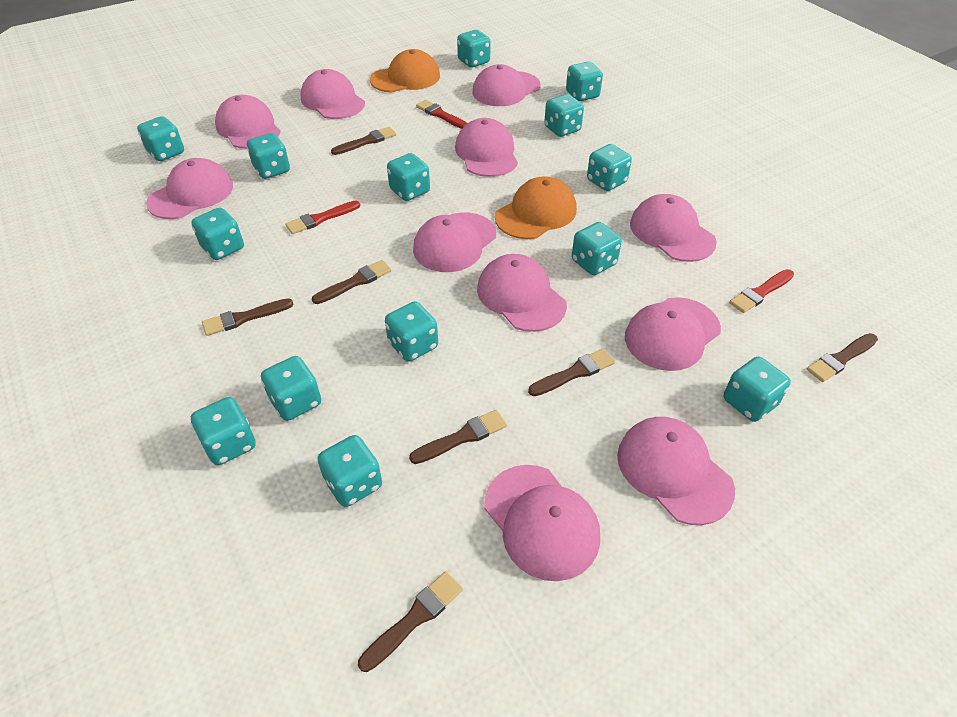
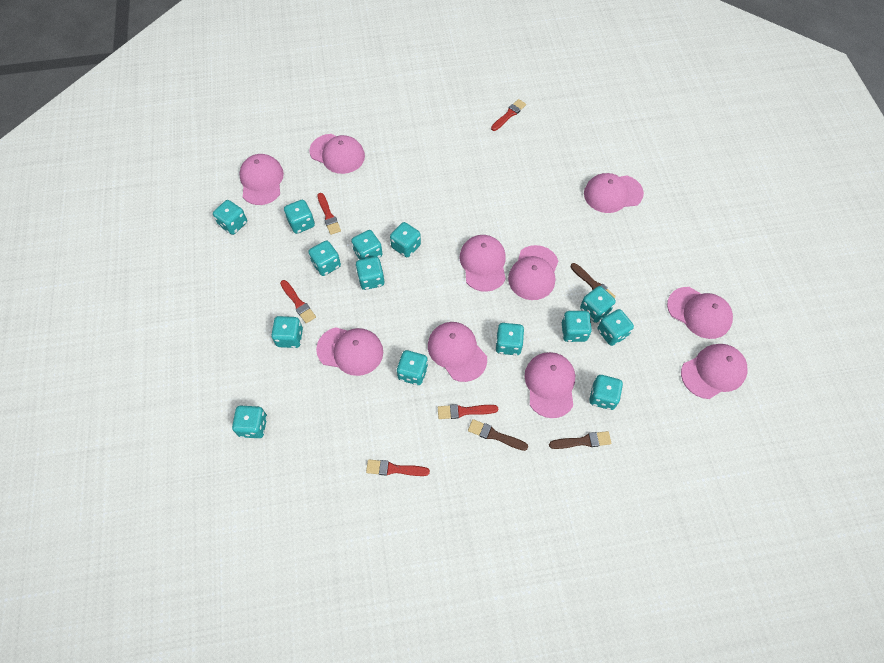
brown brush: [202,298,293,336] [312,260,391,304] [331,127,396,155] [358,571,463,672] [409,410,507,464] [528,349,615,396] [807,333,878,382] = 7 -> [468,419,528,451] [549,431,611,449] [571,263,616,298] = 3
orange cap: [370,49,440,93] [495,176,577,239] = 2 -> none = 0
pink cap: [146,158,233,219] [215,95,281,149] [300,69,365,119] [413,212,496,272] [455,118,518,177] [473,64,541,106] [477,254,567,332] [484,465,600,581] [617,417,735,525] [625,297,721,371] [630,194,717,262] = 11 -> [239,154,284,205] [309,134,365,174] [316,327,383,376] [428,322,487,382] [460,235,506,292] [508,245,558,300] [524,352,575,418] [584,173,644,213] [667,287,733,339] [681,344,748,399] = 10
red brush: [285,200,360,234] [416,100,467,129] [729,269,794,313] = 3 -> [280,280,316,323] [317,193,341,235] [366,460,430,476] [438,404,498,419] [491,99,526,131] = 5

